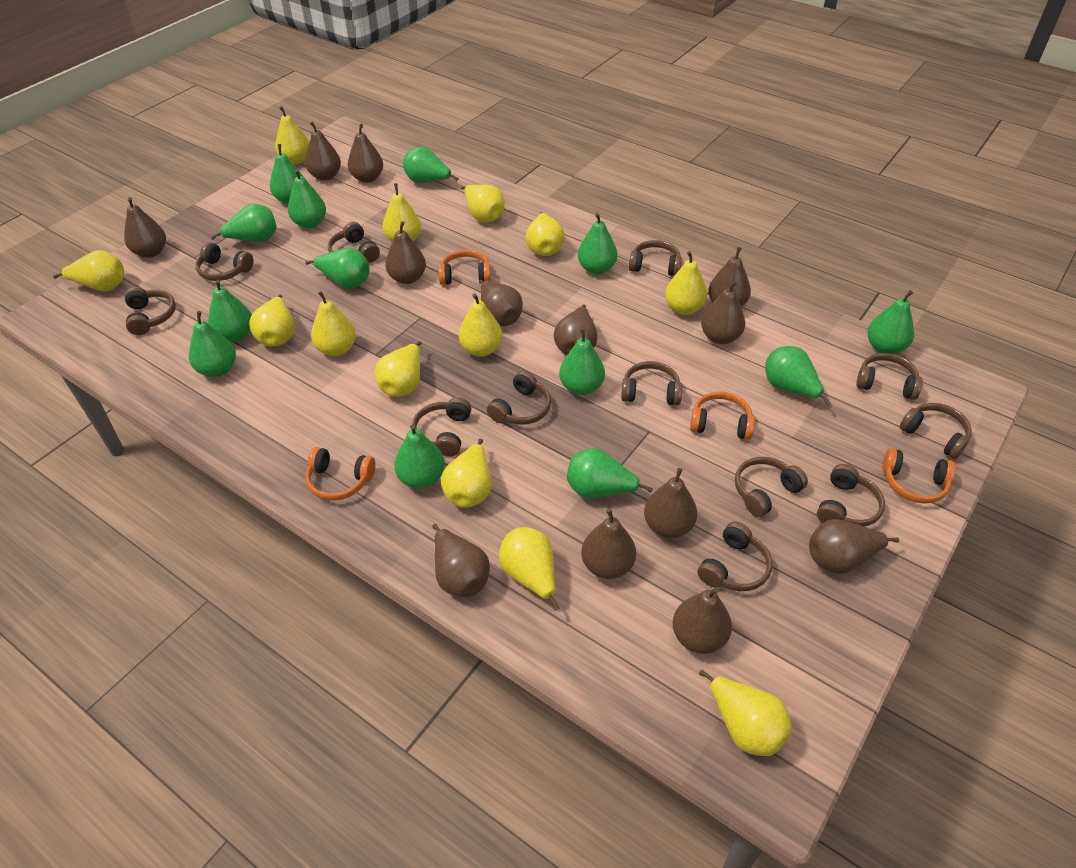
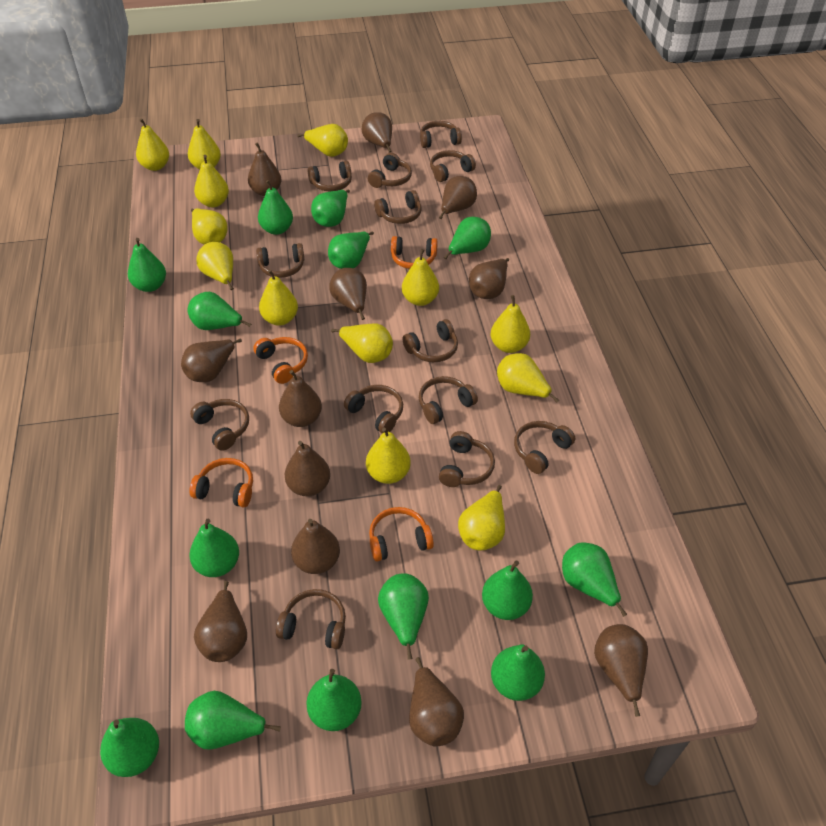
brown headphones: [125,287,176,335] [195,242,254,281] [328,222,380,263] [412,397,471,457] [487,371,551,425] [621,361,682,405] [629,240,682,276] [697,522,772,591] [735,457,808,517] [817,464,885,527] [856,353,923,400] [900,403,972,459] = 12 -> [190,399,249,451] [256,243,304,278] [276,589,346,649] [308,161,352,191] [344,385,403,433] [368,153,412,188] [374,190,421,224] [402,319,458,362] [419,376,478,424] [420,121,462,148] [430,150,476,182] [439,431,495,487] [514,421,575,474] = 13
brown pear: [124,197,166,258] [305,122,341,181] [348,124,383,183] [385,221,426,284] [432,524,490,597] [479,280,523,326] [554,304,598,355] [581,508,636,579] [644,468,697,538] [673,587,732,654] [701,280,745,344] [708,247,751,307] [809,519,899,574] = 13 -> [181,339,242,382] [194,581,247,662] [248,143,281,196] [279,370,322,427] [285,441,330,497] [291,519,340,574] [329,268,367,320] [362,112,392,153] [409,657,464,746] [439,176,477,219] [469,258,509,299] [594,624,648,717] = 12
green pear: [189,311,236,377] [208,280,252,342] [211,203,277,242] [270,144,303,204] [288,169,326,228] [305,248,370,289] [394,424,445,489] [403,147,459,183] [559,328,605,395] [567,448,653,498] [578,213,617,274] [765,346,831,406] [868,290,914,354] = 13 -> [100,718,159,777] [128,238,166,292] [185,691,281,750] [188,292,251,330] [189,519,239,577] [258,180,293,235] [306,669,362,731] [311,189,350,227] [328,231,374,269] [378,573,429,660] [444,217,491,259] [482,561,533,620] [491,644,545,701] [562,543,627,617] = 14

